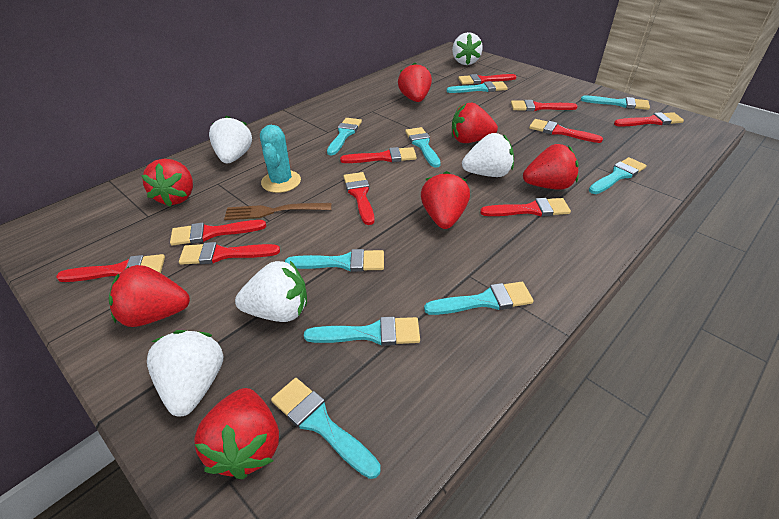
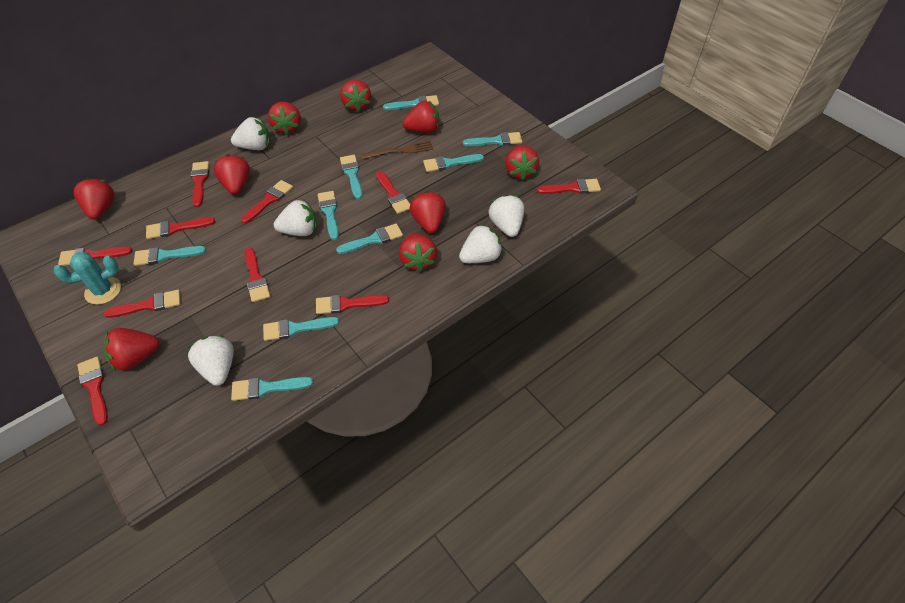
red strawberry: [109,265,190,327] [141,159,193,207] [194,388,279,479] [398,63,432,102] [421,171,470,229] [452,102,498,143] [523,144,579,190] = 7 -> [74,178,114,220] [103,328,159,371] [214,154,250,195] [268,102,301,135] [340,80,371,112] [399,233,437,272] [403,101,439,133] [410,191,446,233] [505,145,539,180] = 9

